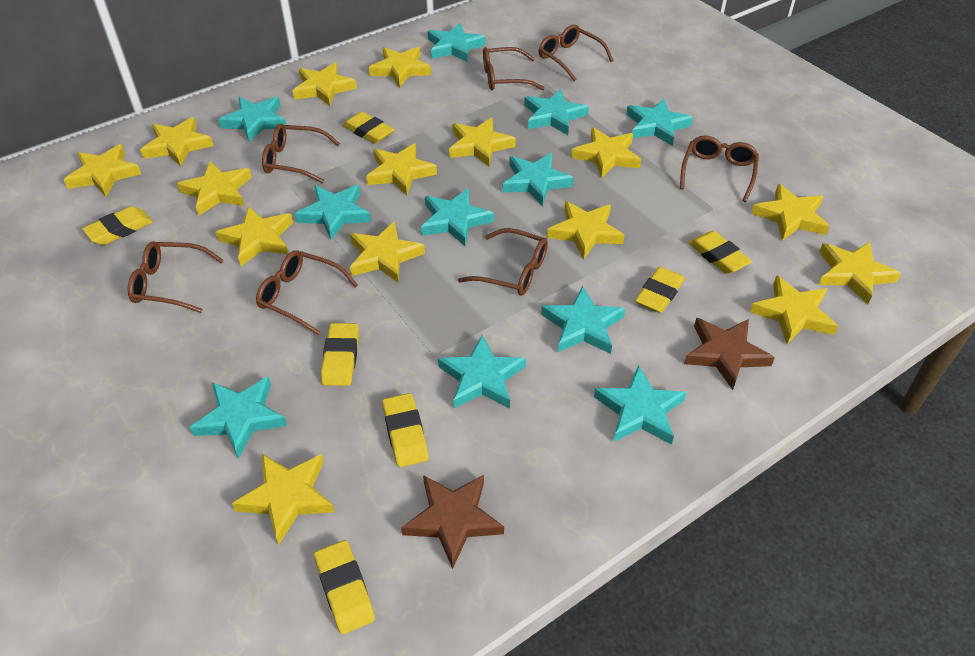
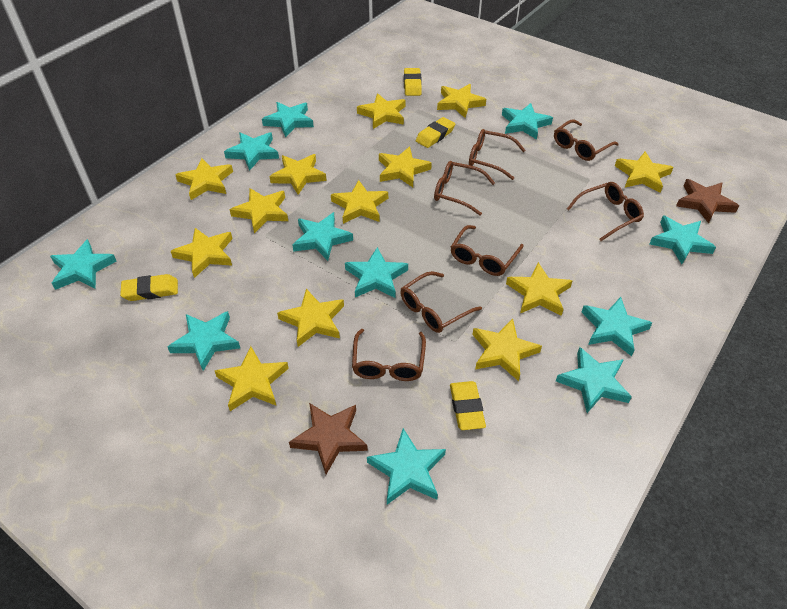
yellow eraser: [82,206,153,245] [314,540,375,634] [321,323,359,386] [343,112,394,144] [382,393,429,467] [635,267,685,313] [689,231,752,274] = 7 -> [120,274,178,301] [404,68,422,96] [416,117,455,148] [450,381,486,430] = 4
yellow star: [64,144,141,197] [140,117,214,167] [177,161,252,216] [215,206,293,266] [232,454,335,545] [293,63,357,106] [350,221,425,282] [366,143,437,195] [369,47,431,88] [449,117,516,167] [547,201,625,260] [571,128,641,178] [750,275,838,344] [751,184,830,241] [819,242,902,305] = 15 -> [171,228,233,278] [175,158,233,200] [215,346,289,411] [229,188,288,233] [269,154,327,195] [277,289,344,347] [331,180,388,224] [357,93,405,129] [379,146,432,187] [437,84,486,118] [473,319,542,381] [506,262,572,316] [615,151,673,193] = 13

